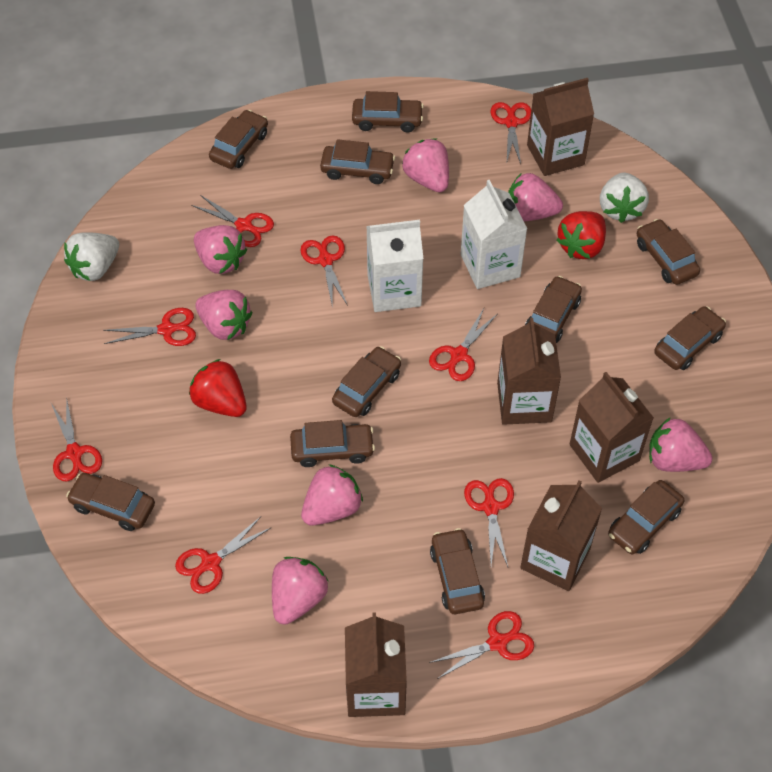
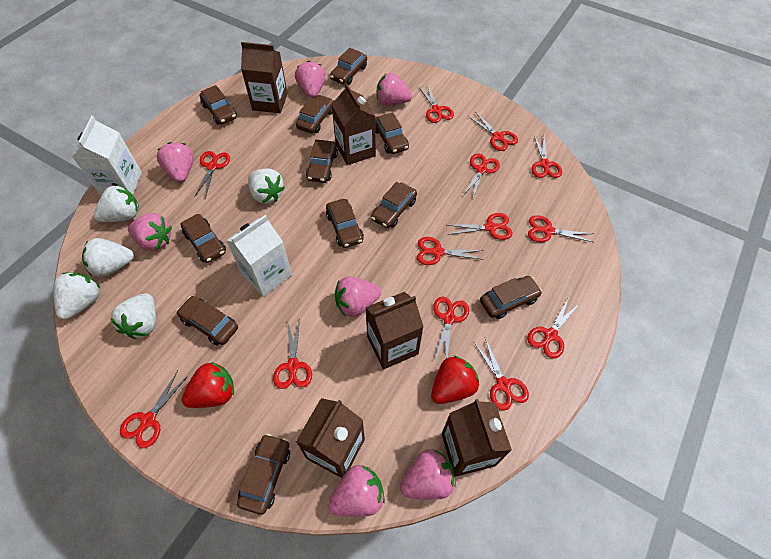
red scissors: [51,397,102,481] [103,308,196,346] [175,517,271,594] [191,195,274,247] [300,235,348,308] [429,308,497,381] [429,611,534,679] [464,478,514,567] [490,102,531,164] = 9 -> [120,371,188,448] [194,151,230,198] [273,318,312,389] [417,237,484,265] [419,84,454,123] [433,297,469,360] [448,213,513,240] [464,153,500,198] [468,113,518,151] [474,338,529,411] [527,297,580,359] [528,215,593,242] [532,135,562,178] = 13
white strawberry: [64,232,119,281] [600,173,649,223] = 2 -> [54,272,100,320] [82,238,134,277] [94,185,139,222] [110,294,156,339] [248,168,285,204] = 5

